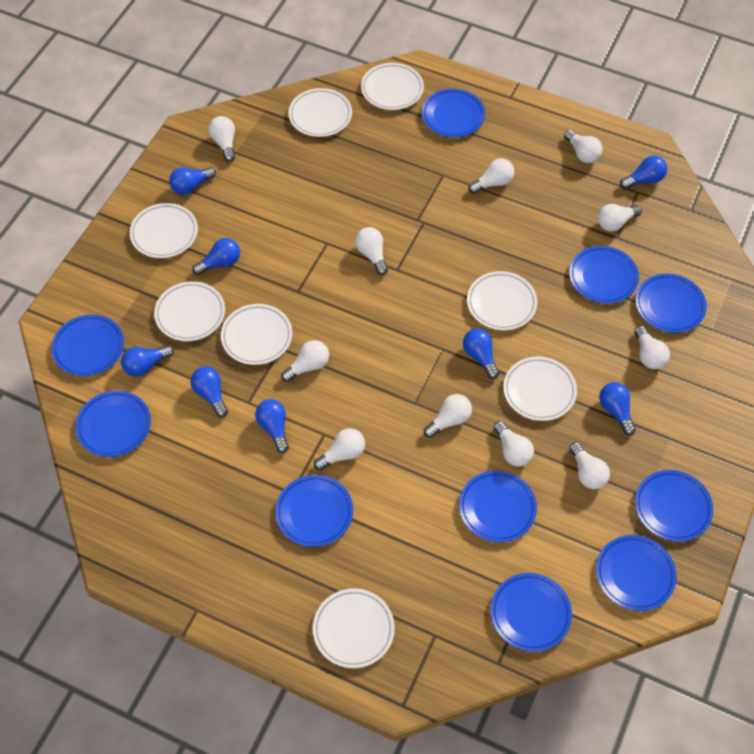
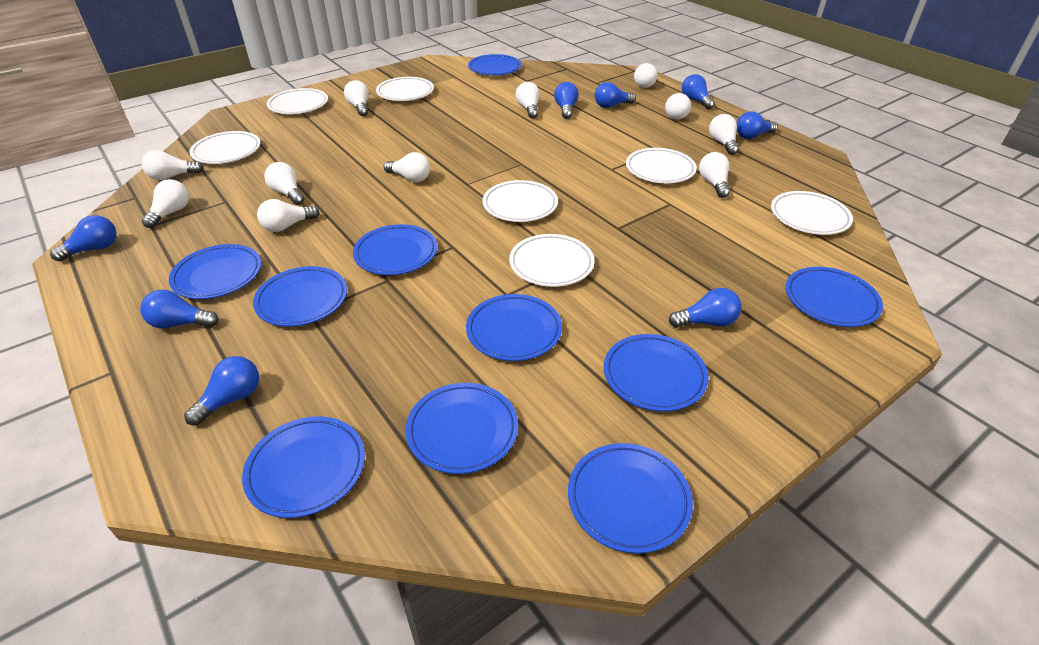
white plate: [130,203,198,258] [154,281,225,341] [221,304,292,365] [289,88,352,137] [313,588,395,668] [361,63,424,110] [467,271,537,330] [503,357,577,421] = 8 -> [190,131,260,164] [267,88,328,114] [376,77,434,101] [483,180,558,222] [509,234,595,287] [626,148,697,183] [771,191,853,235] = 7

